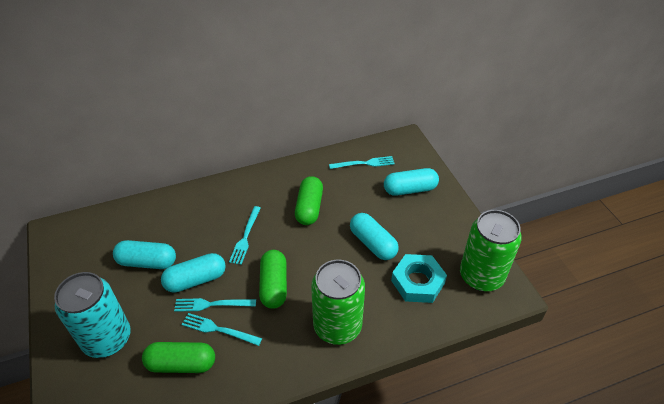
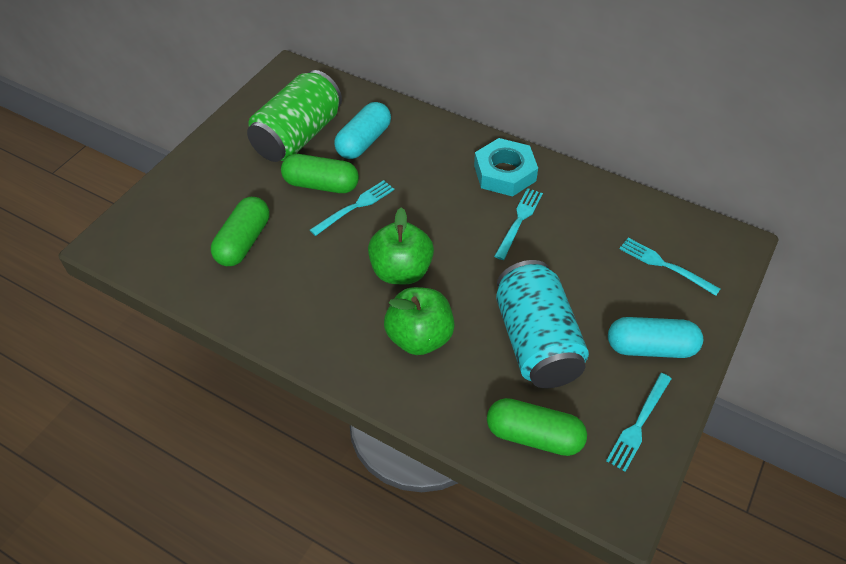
green apple: none = 0 -> [368,207,434,284] [384,287,455,355] = 2
green can: [311,260,365,345] [460,210,522,291] = 2 -> [247,70,342,162] = 1
turquoise capsule: [113,240,176,269] [161,253,226,293] [350,213,399,260] [384,168,439,196] = 4 -> [334,102,391,159] [608,317,703,358] = 2

